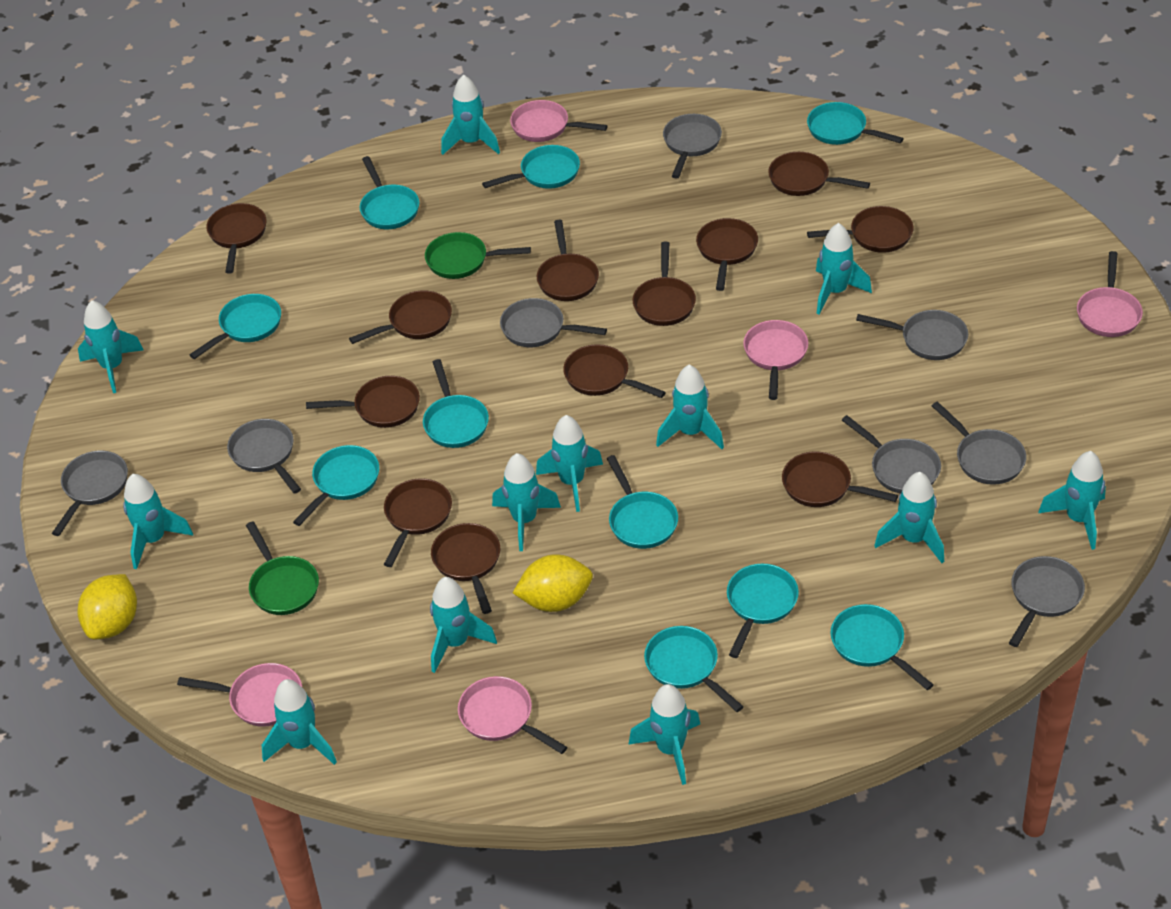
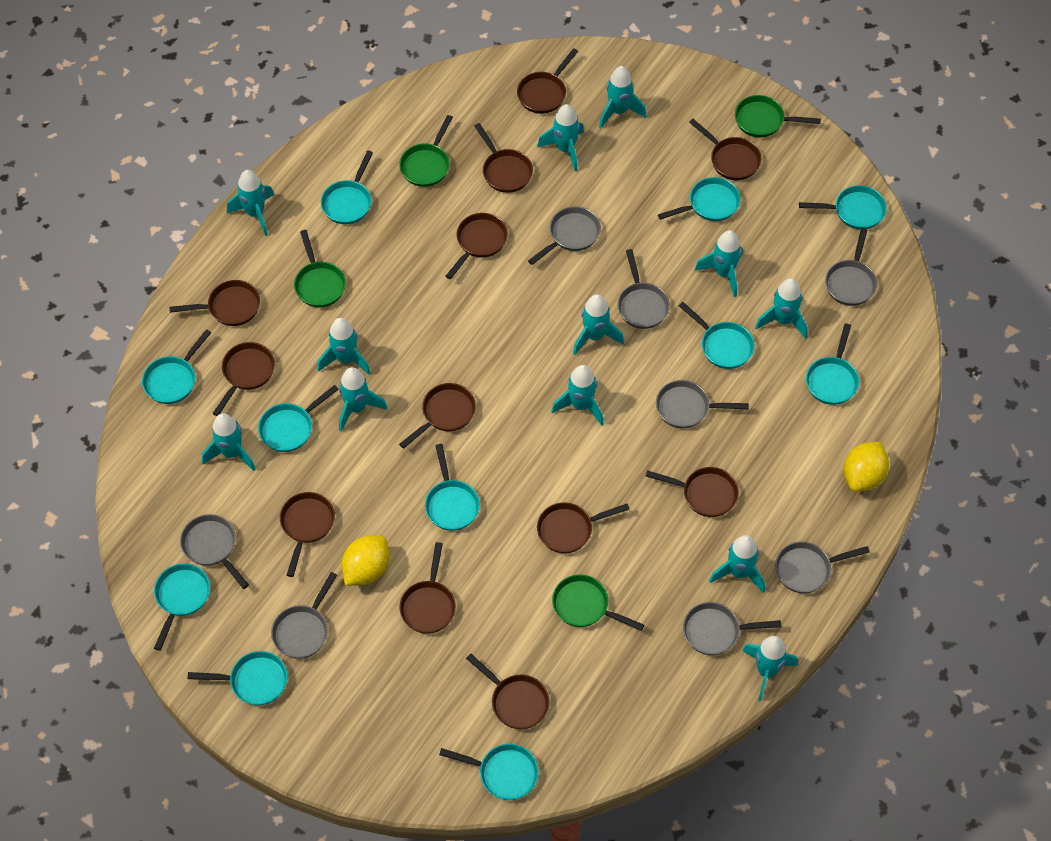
green pan: [246,522,319,615] [425,232,531,279] = 2 -> [294,230,346,307] [399,115,453,187] [552,575,644,631] [735,95,821,138] = 4
pink pan: [177,663,302,727] [458,676,567,754] [510,100,608,142] [743,320,808,400] [1077,251,1143,337] = 5 -> none = 0
turquoise pan: [190,294,281,359] [293,445,379,526] [360,156,419,229] [423,359,489,448] [482,145,580,189] [607,455,678,549] [644,626,744,712] [727,564,799,658] [807,102,904,145] [830,604,934,690] = 10 -> [142,329,211,404] [154,563,210,651] [188,651,288,705] [258,385,339,452] [321,150,373,224] [425,444,480,531] [439,744,539,800] [658,177,741,221] [679,302,755,369] [799,185,887,230] [806,323,859,405] = 11

